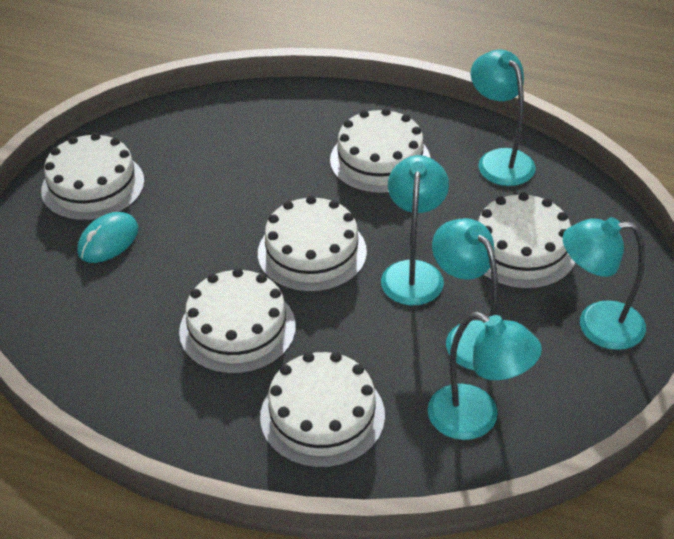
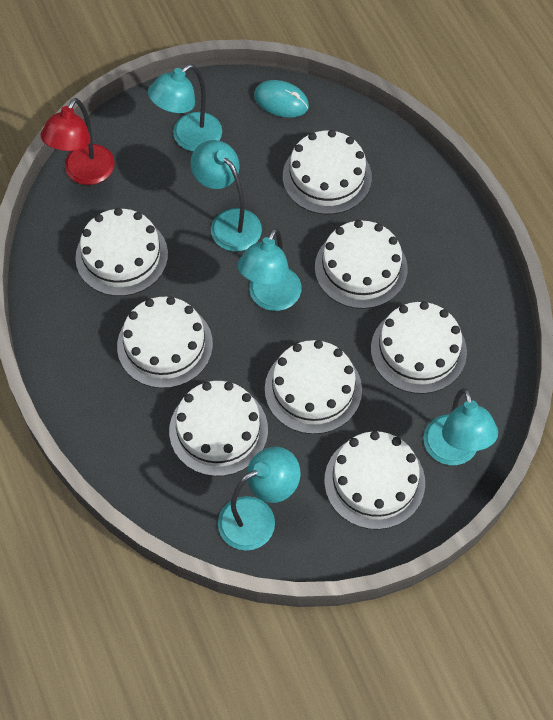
red lamp: none = 0 -> [40,98,115,185] = 1
white cake: [41,133,144,221] [179,268,296,374] [258,195,367,292] [260,352,385,468] [330,108,430,194] [478,192,575,289] = 6 -> [75,208,168,296] [117,297,213,388] [169,381,268,476] [265,340,362,434] [283,130,372,214] [315,220,408,309] [324,431,425,530] [371,301,467,394] = 8

